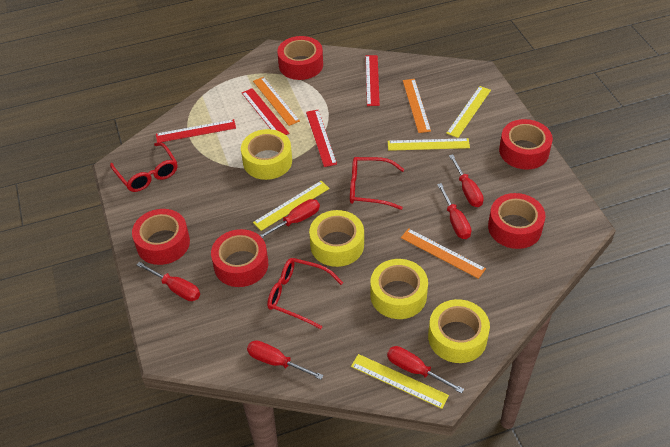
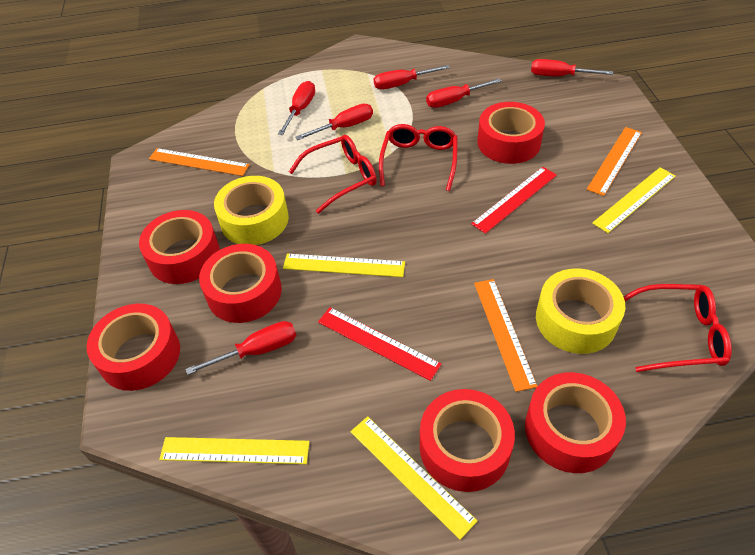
red ruler: [156,119,236,143] [242,88,289,135] [306,110,337,167] [366,55,380,106] = 4 -> [318,307,442,381] [471,167,557,234] = 2
red tape: [132,209,190,265] [211,229,268,287] [277,36,323,80] [488,193,546,249] [499,119,553,169] = 5 -> [87,304,180,391] [139,210,220,284] [199,244,282,323] [420,389,515,492] [477,102,545,164] [525,372,626,473] = 6
yellow tape: [241,129,292,180] [309,210,364,267] [370,259,428,319] [428,299,490,363] = 4 -> [214,176,289,245] [536,268,625,354] = 2

